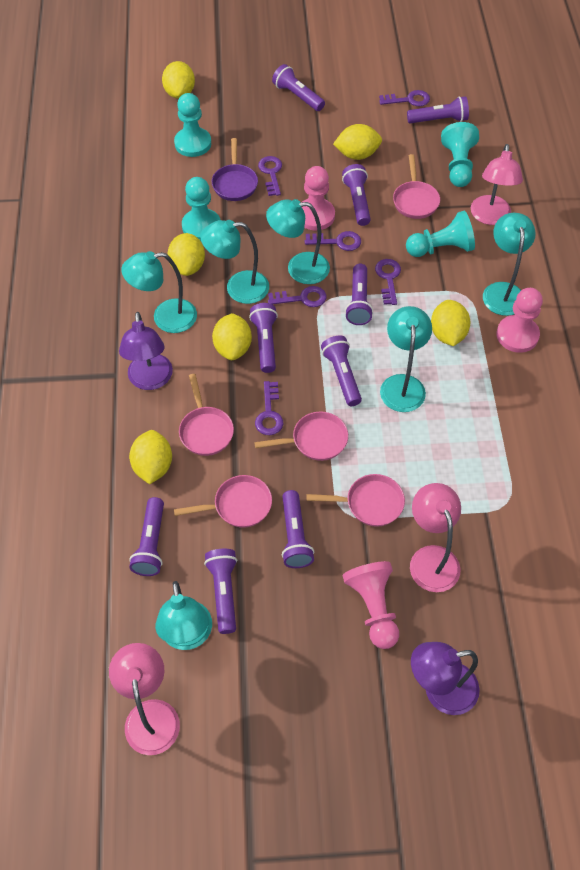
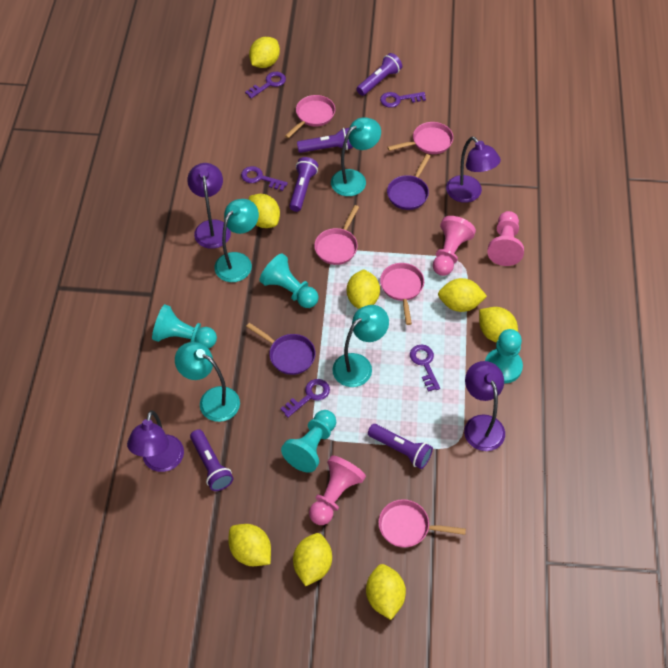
pink lamp: [109,643,180,755] [410,483,461,592] [471,144,523,225] = 3 -> none = 0
purple flashlight: [129,497,164,576] [204,549,237,634] [249,303,278,373] [272,64,325,111] [282,490,314,568] [321,335,362,406] [342,164,371,226] [345,264,373,325] [407,96,469,123] = 9 -> [190,429,234,491] [289,157,318,212] [297,128,353,153] [357,53,402,96] [368,424,433,469] = 5
purple key: [255,381,283,435] [258,156,282,196] [268,286,327,307] [305,231,361,251] [375,259,401,305] [379,90,430,106] = 6 -> [241,166,288,191] [245,72,286,99] [280,379,330,418] [380,92,426,108] [410,345,440,392] = 5
purple lamp: [119,312,173,390] [411,642,480,715] = 2 -> [127,410,184,472] [187,163,231,249] [446,137,501,203] [464,361,505,451] = 4
purple pan: [212,138,258,201] = 1 -> [246,323,316,375] [387,154,431,210] = 2
turquoise lamp: [121,251,197,333] [155,581,212,650] [200,220,269,304] [266,199,330,284] [380,306,432,412] [483,213,536,316] = 6 -> [175,342,240,422] [215,199,259,282] [331,117,381,196] [332,305,389,387] = 4
yellow lemon: [129,430,172,484] [162,61,195,99] [168,233,205,276] [212,313,252,360] [333,124,382,160] [431,300,470,346] = 6 -> [228,524,271,566] [248,194,280,228] [249,37,280,68] [293,533,332,586] [347,269,380,309] [366,564,406,620] [438,278,487,312] [479,307,518,343] = 8

